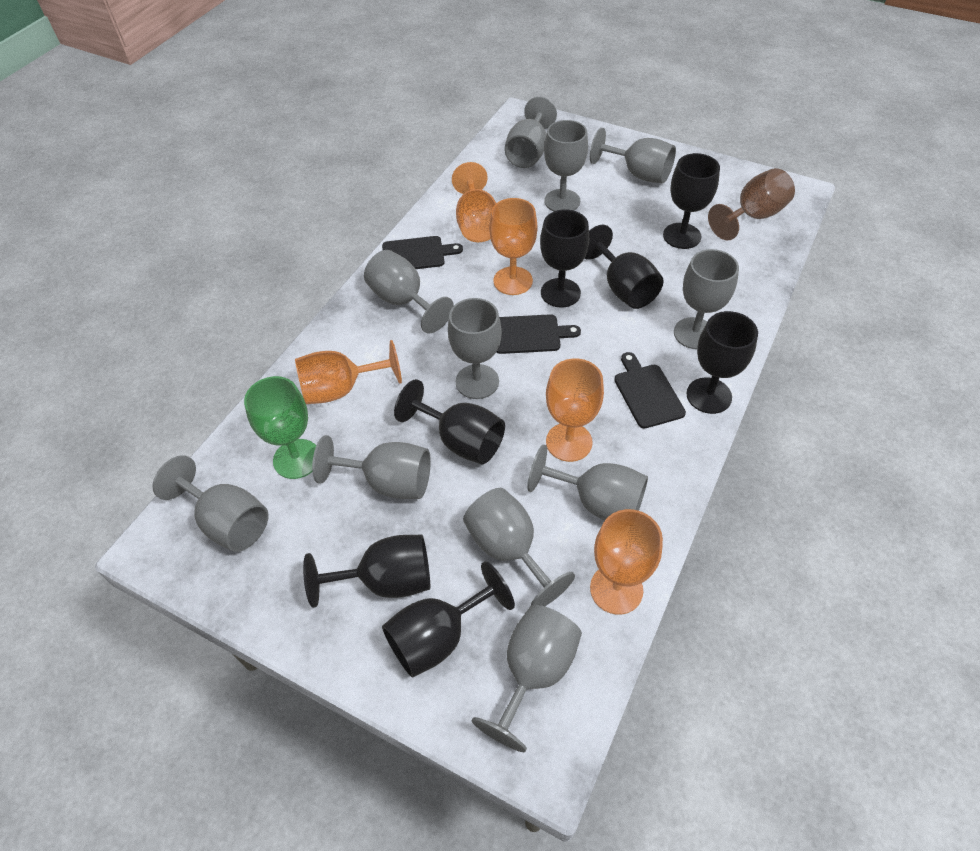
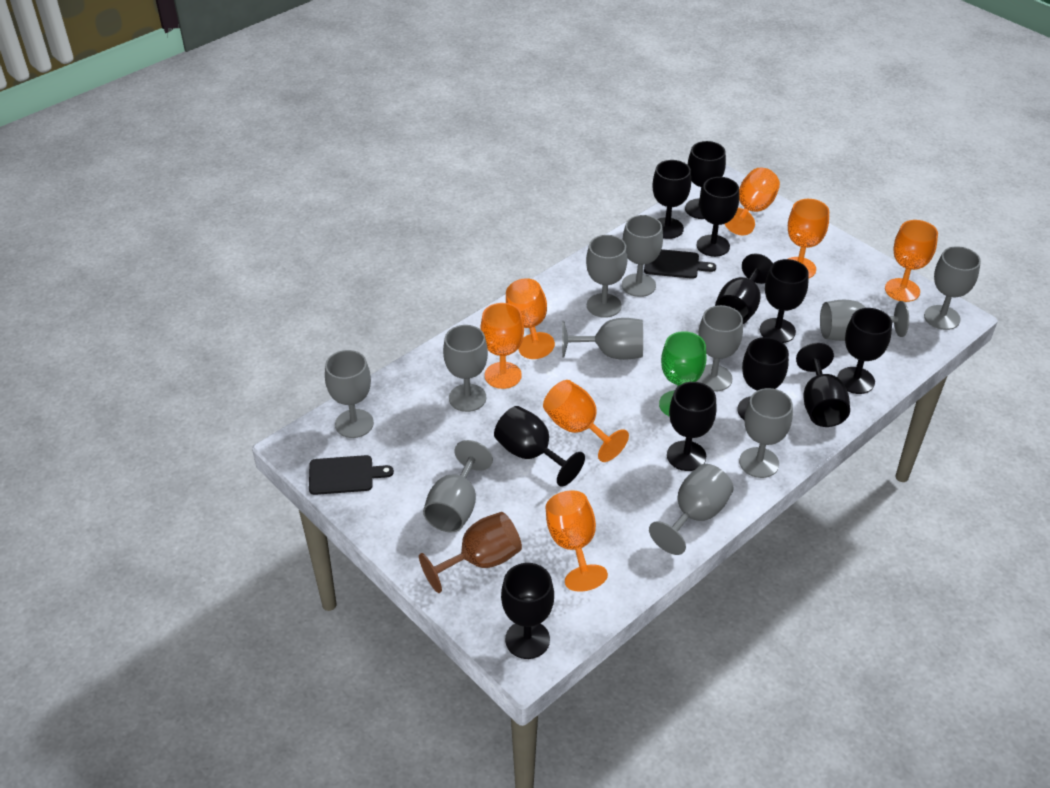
black cutting board: [382,236,463,269] [496,314,581,354] [614,352,686,429] = 3 -> [309,455,394,495] [644,249,716,279] = 2
black goblet: [303,535,430,608] [382,561,515,677] [394,379,505,464] [540,210,589,307] [584,225,663,309] [663,153,720,249] [686,311,758,414] = 7 -> [494,406,585,487] [501,563,554,659] [652,160,691,239] [667,382,717,471] [685,141,726,219] [696,177,739,257] [715,253,773,324] [737,337,789,420] [760,259,809,343] [796,343,850,427] [837,308,892,394] = 11
orange goblet: [295,340,402,404] [452,162,496,242] [489,198,538,295] [546,358,604,462] [590,509,663,615] = 5 -> [480,303,524,389] [506,278,555,359] [543,380,629,462] [546,490,608,592] [725,167,780,235] [788,199,829,279] [885,220,938,302] = 7

